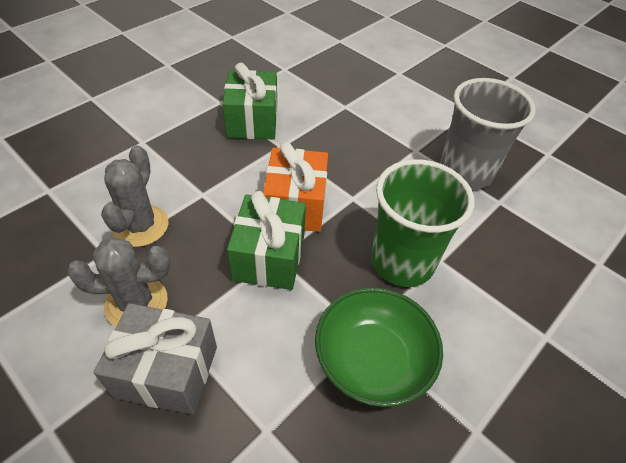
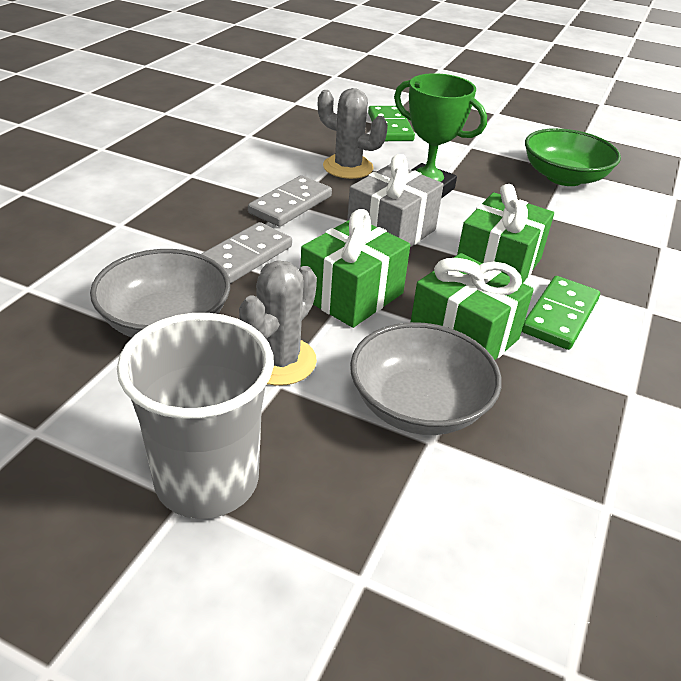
green cup: [371,159,475,287] = 1 -> none = 0
green domino: none = 0 -> [368,106,415,141] [522,276,600,350] = 2
green gift: [222,63,277,139] [227,191,306,290] = 2 -> [301,209,410,328] [411,253,534,360] [457,184,554,283] = 3
green trophy: none = 0 -> [394,73,487,199] = 1
grey bowl: none = 0 -> [90,249,230,338] [350,322,502,435] = 2
grey domino: none = 0 -> [201,222,292,284] [248,175,332,227] = 2
orange gift: [263,142,328,232] = 1 -> none = 0

